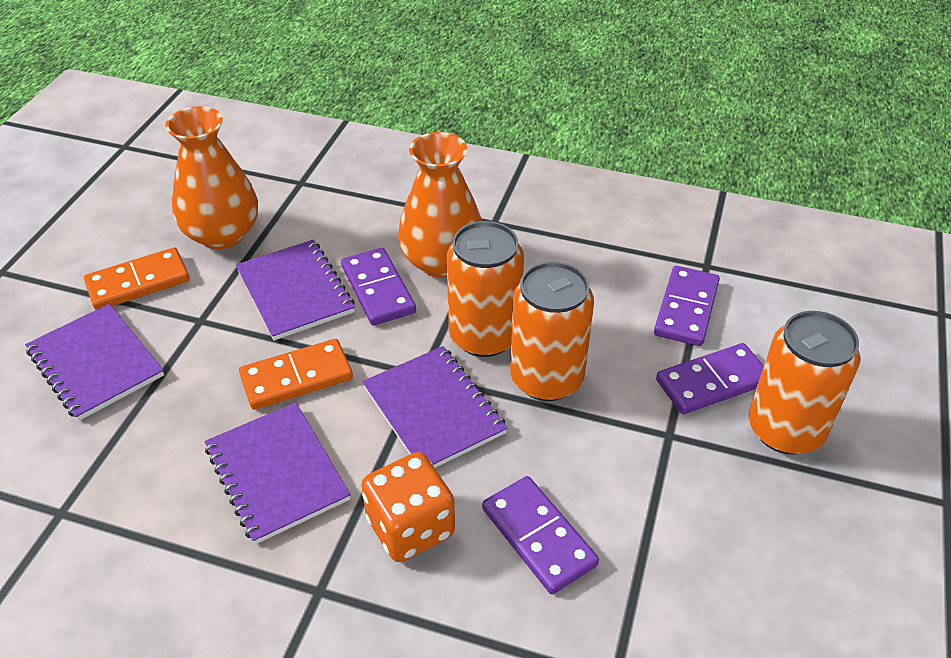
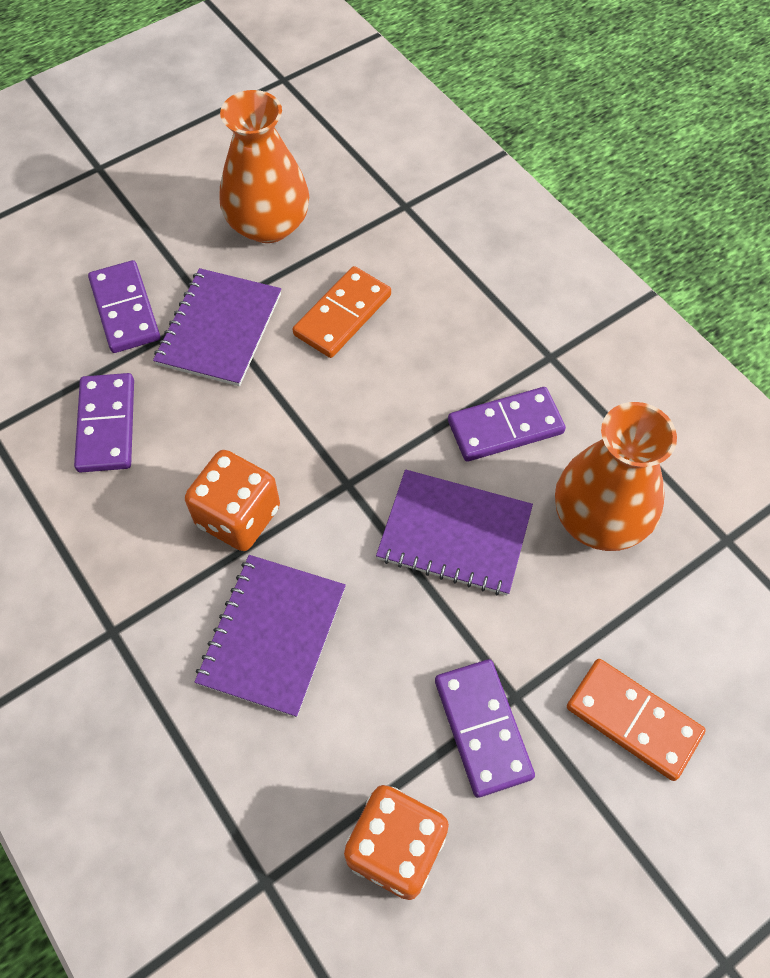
orange can: [447,221,524,357] [510,262,594,401] [748,311,860,455] = 3 -> none = 0
orange dice: [361,452,455,562] = 1 -> [185,450,280,551] [344,785,449,900] = 2
purple notebook: [25,304,164,421] [205,402,351,544] [236,240,355,340] [362,346,508,468] = 4 -> [153,268,281,386] [195,555,346,717] [376,469,533,596] = 3

